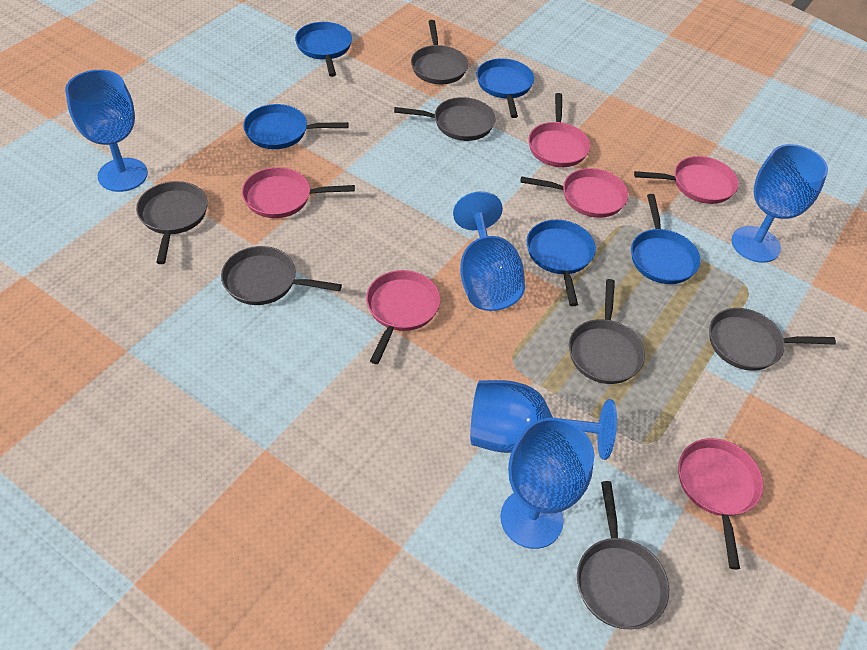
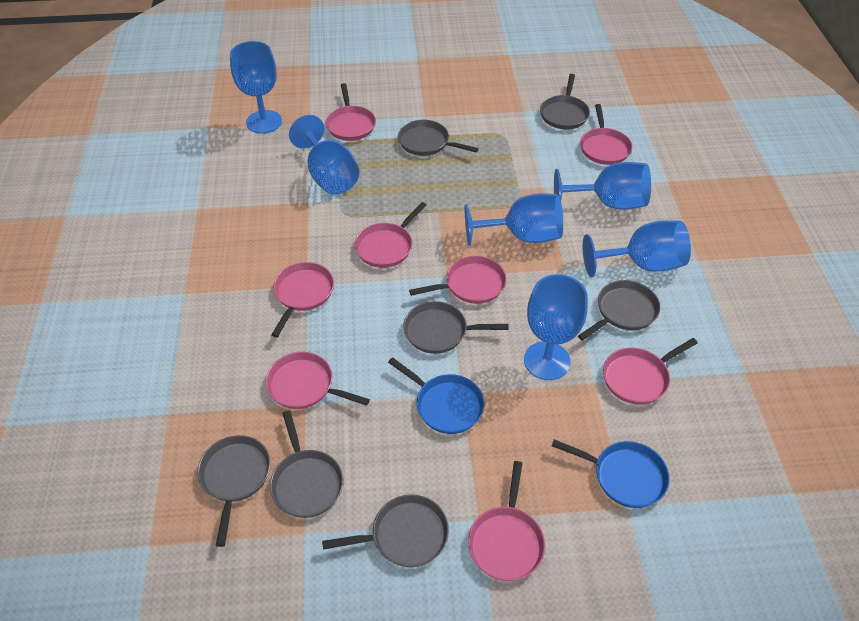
blue goblet: [65,70,148,192] [453,191,525,311] [470,380,617,460] [500,418,594,549] [731,144,828,263] = 5 -> [230,41,282,134] [289,115,360,195] [465,193,563,246] [524,274,588,380] [554,162,651,210] [583,220,691,277] = 6
blue pan: [243,104,349,149] [295,22,352,77] [477,58,534,118] [527,220,596,306] [631,194,701,284] = 5 -> [388,357,484,434] [552,439,670,508] = 2
pink pan: [242,167,355,218] [366,270,441,364] [521,168,629,218] [528,93,590,167] [634,156,739,204] [679,438,764,570] = 6 -> [266,352,370,409] [271,262,334,337] [326,83,376,141] [354,202,427,268] [409,256,507,304] [468,461,545,581] [580,104,632,165] [603,338,698,405] = 8

